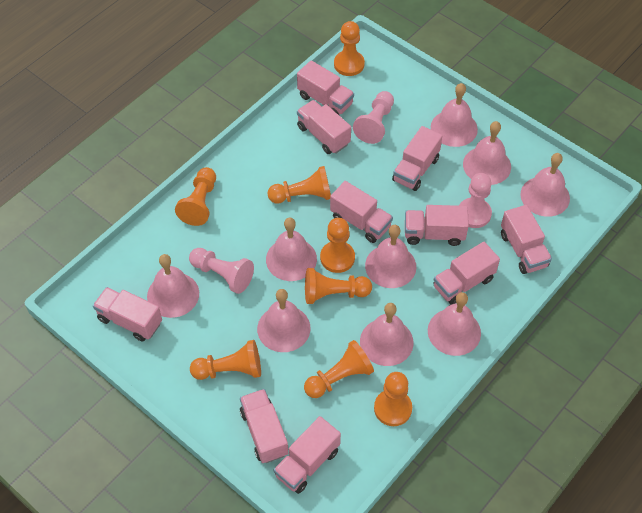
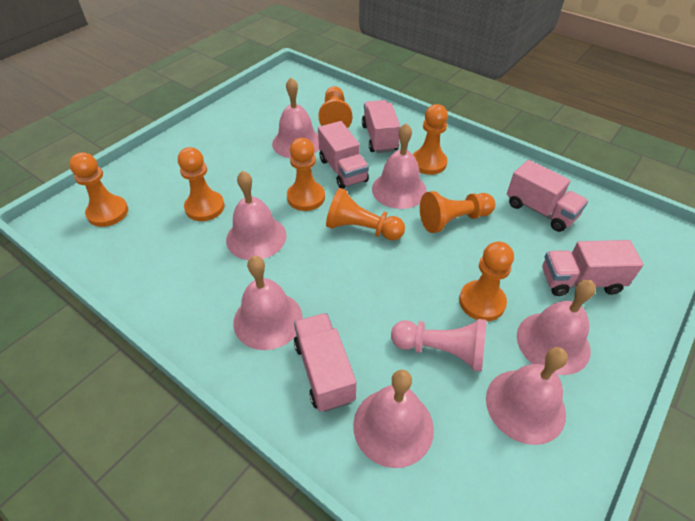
pink bell: [147,254,199,318] [257,289,310,352] [266,218,317,281] [360,303,414,366] [365,225,416,288] [428,292,481,356] [431,83,478,147] [463,121,511,185] [520,153,570,217] = 9 -> [226,171,287,260] [233,256,303,350] [272,78,319,158] [353,370,434,468] [372,123,427,209] [486,347,568,445] [517,280,596,375] = 7
pink pawn: [189,248,254,294] [353,91,394,144] [459,173,492,228] = 3 -> [391,319,487,372] = 1
pink truck: [93,287,162,342] [240,389,288,463] [274,416,341,494] [297,60,354,115] [297,100,351,154] [330,181,393,243] [392,126,442,191] [405,205,469,246] [433,242,500,304] [501,205,552,274] = 10 -> [294,313,356,412] [318,121,369,189] [362,100,400,153] [507,160,588,232] [542,240,644,296] = 5

